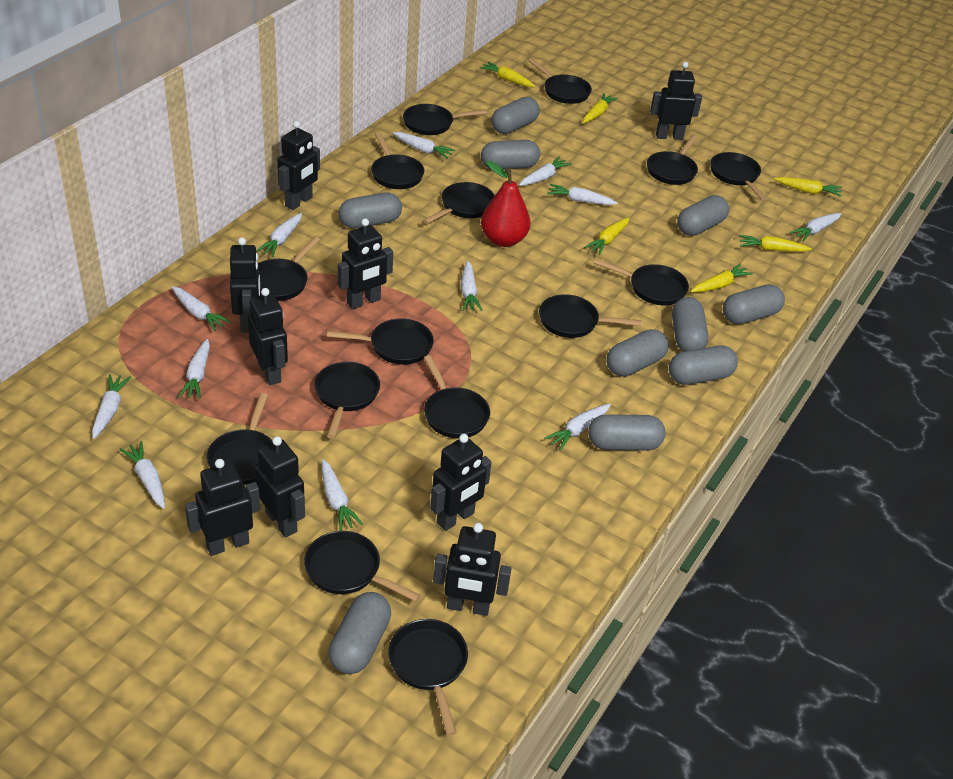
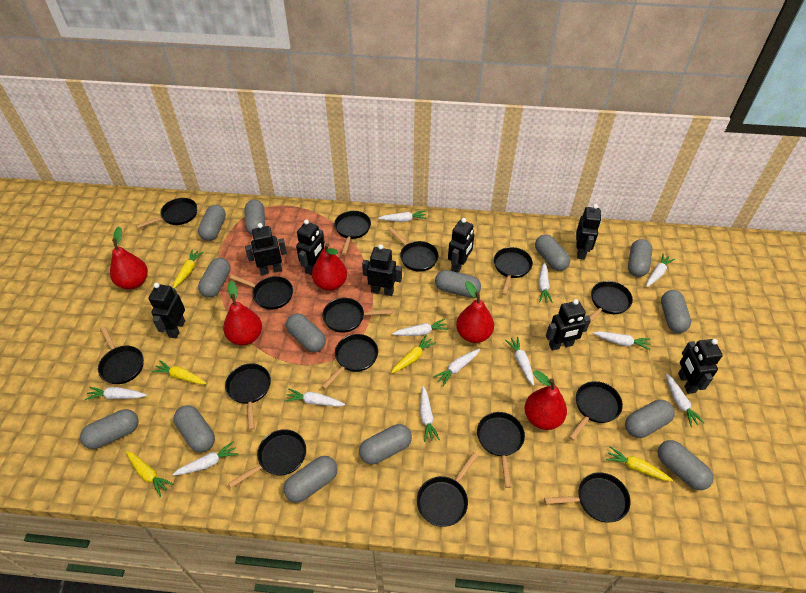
black robot: [185,459,260,556] [230,237,260,333] [248,288,288,385] [254,436,305,537] [278,121,320,210] [338,218,393,309] [430,434,492,531] [433,523,512,616] [650,62,702,140] = 9 -> [149,283,185,338] [245,223,287,275] [296,219,325,275] [362,244,402,296] [448,218,474,273] [546,299,591,350] [576,204,601,259] [678,339,723,394] = 8
grey capsule: [329,592,391,674] [339,193,402,228] [481,140,540,169] [492,97,540,134] [588,414,666,451] [607,329,669,377] [669,345,738,385] [672,297,708,352] [677,195,729,236] [723,284,785,325] = 10 -> [80,409,139,449] [174,405,215,452] [198,205,226,241] [198,258,231,298] [245,200,265,235] [284,456,338,503] [286,313,326,352] [359,424,412,464] [435,270,481,297] [535,234,570,271] [625,400,675,438] [628,239,652,277] [658,440,714,490] [661,290,691,333] = 14
red pear: [481,161,531,247] = 1 -> [110,227,148,289] [223,281,262,345] [312,243,347,291] [456,281,494,343] [524,370,567,430] = 5
yellow carrot: [480,62,535,87] [583,93,618,123] [584,218,630,255] [690,264,753,292] [739,235,812,252] [774,177,842,197] = 6 -> [126,451,173,497] [152,360,207,384] [173,250,203,288] [391,335,436,374] [606,446,673,481] = 5

